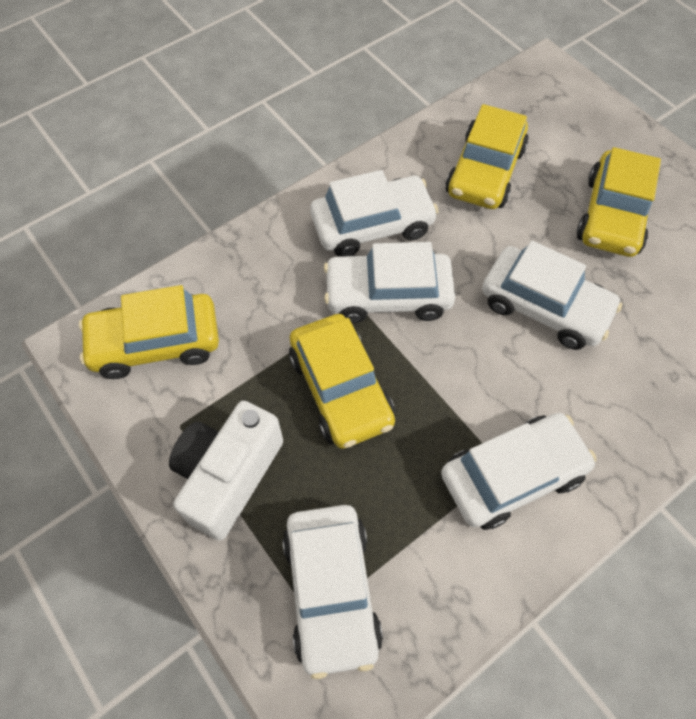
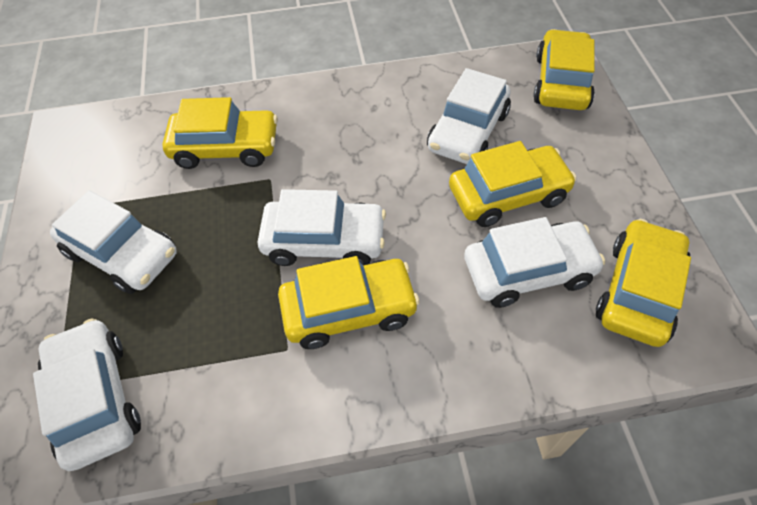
white camera: [169,400,283,540] = 1 -> none = 0
yellow car: [79,285,219,379] [289,314,395,449] [446,104,529,209] [576,147,661,257] = 4 -> [163,97,278,169] [278,256,420,349] [449,141,577,227] [533,29,595,110] [596,219,691,347] = 5

